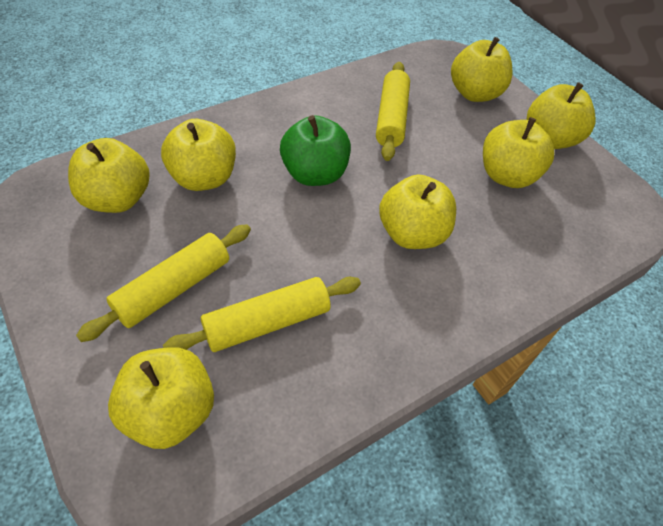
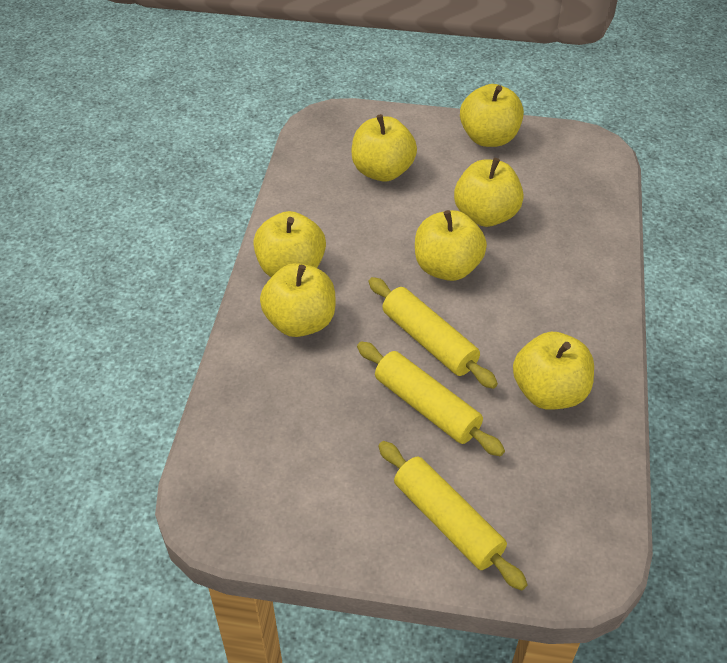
green apple: [280,115,351,186] = 1 -> none = 0

